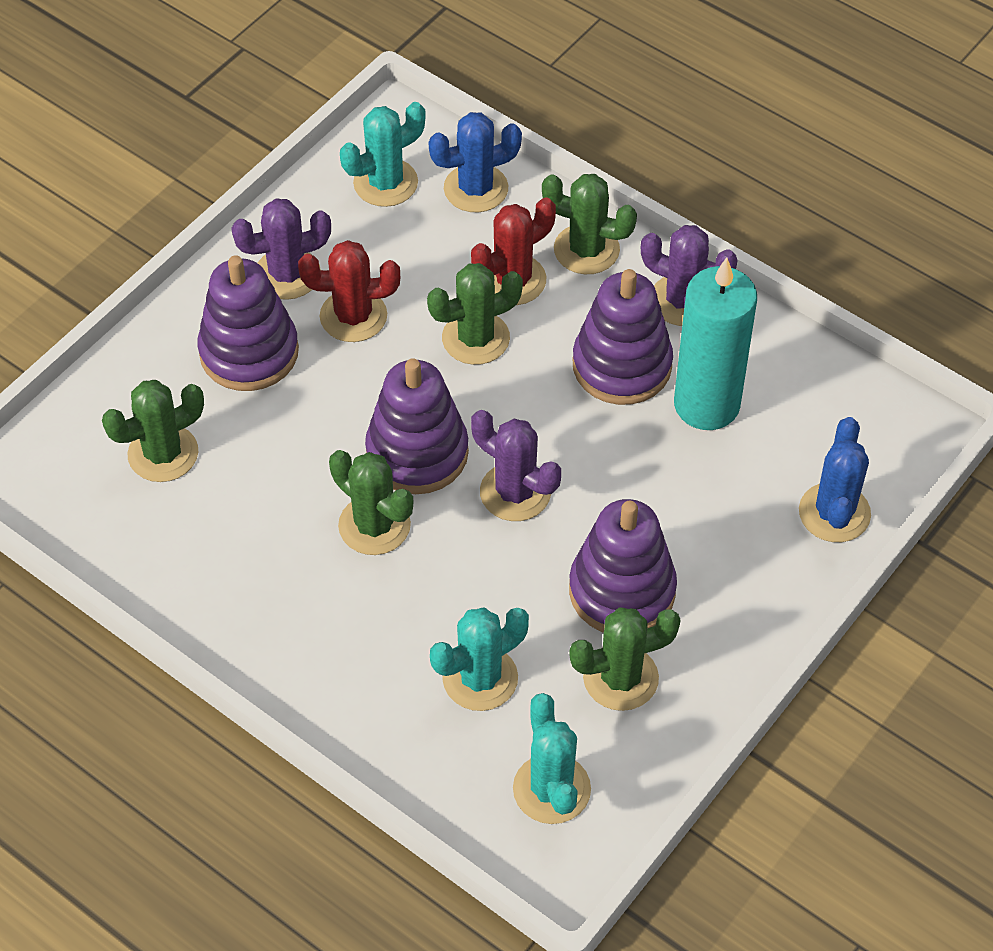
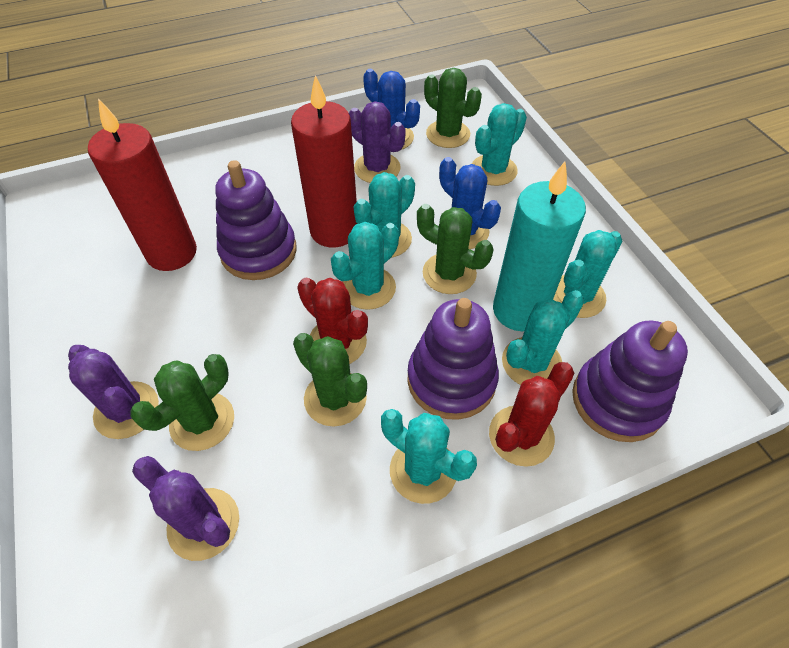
green cactus: [102,380,204,482] [329,450,413,555] [427,263,523,365] [542,174,637,274] [569,607,680,711] = 5 -> [130,354,234,451] [293,333,367,427] [417,204,494,294] [424,68,482,148] = 4
purple stacking toy: [197,255,299,391] [365,358,469,494] [569,499,677,633] [573,269,673,405] = 4 -> [215,160,297,280] [407,298,499,420] [572,321,688,442] = 3
red candle: none = 0 -> [88,99,197,271] [291,75,357,248] = 2
turquoise cactus: [340,102,426,207] [430,607,529,711] [513,693,591,824] = 3 -> [331,222,399,310] [353,172,415,258] [381,409,477,504] [472,103,527,186] [502,290,585,385] [553,230,622,318] = 6

